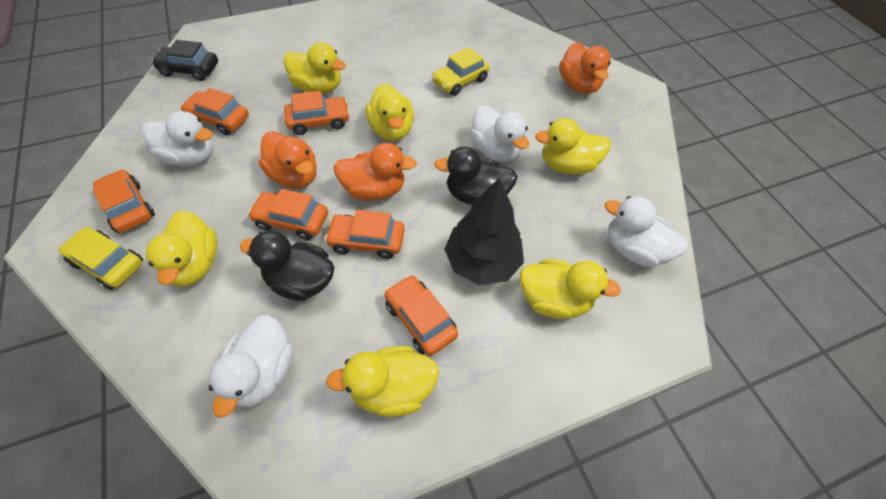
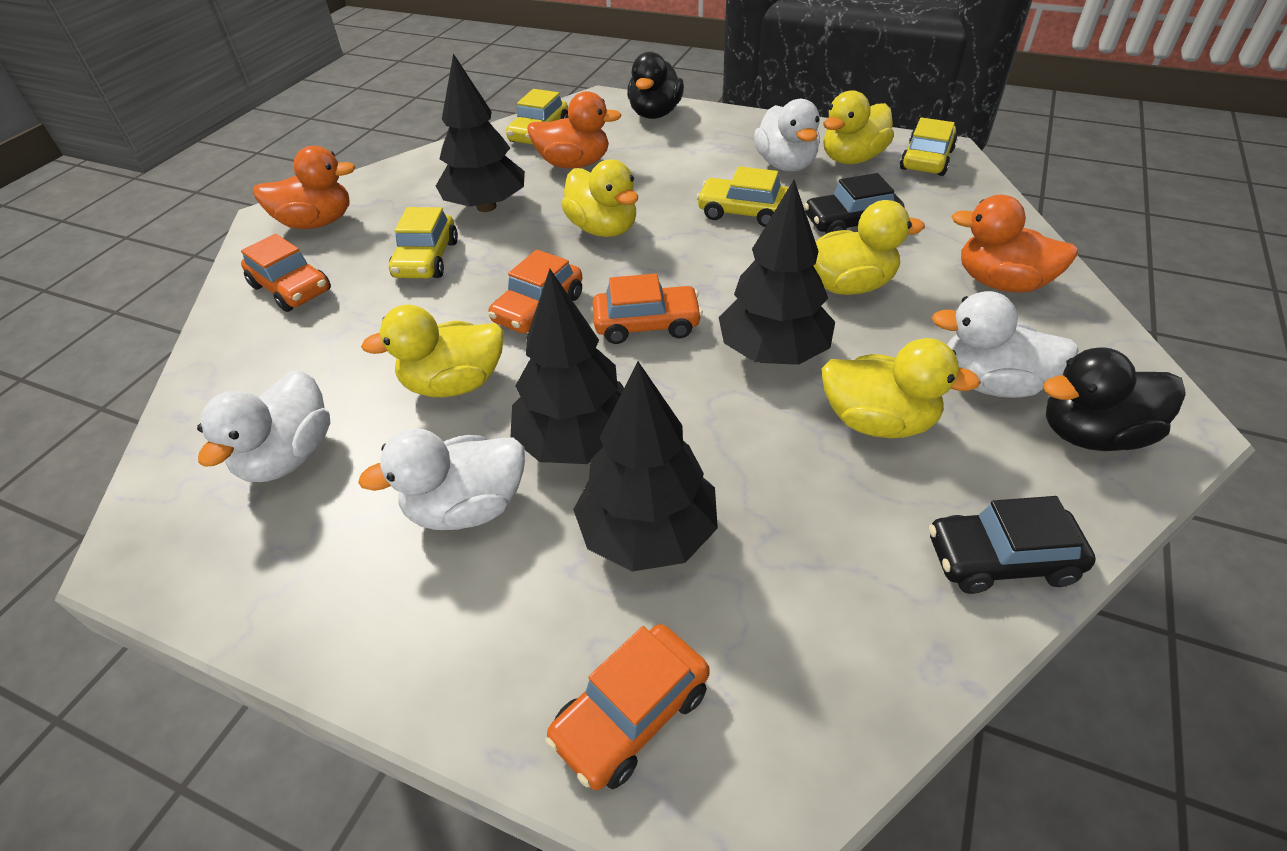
black car: [151,40,218,81] = 1 -> [804,173,905,234] [929,496,1096,594] = 2
black tree: [444,178,524,285] = 1 -> [436,54,525,212] [510,269,624,464] [573,361,718,572] [719,180,835,365] = 4
orange car: [92,169,155,233] [180,88,249,135] [248,189,328,240] [284,91,350,135] [325,210,405,259] [385,275,458,356] = 6 -> [241,234,331,312] [488,250,582,333] [545,624,710,790] [592,274,703,344] = 4
yellow car: [59,227,143,290] [432,47,490,96] = 2 -> [389,207,458,278] [506,89,569,144] [697,166,789,227] [900,117,957,176] = 4
yellow duck: [146,210,217,287] [284,42,346,94] [326,346,439,417] [366,83,414,141] [520,259,621,319] [535,118,611,174] = 6 -> [361,305,504,397] [561,160,638,237] [813,200,925,295] [822,338,981,438] [823,90,894,164] = 5

